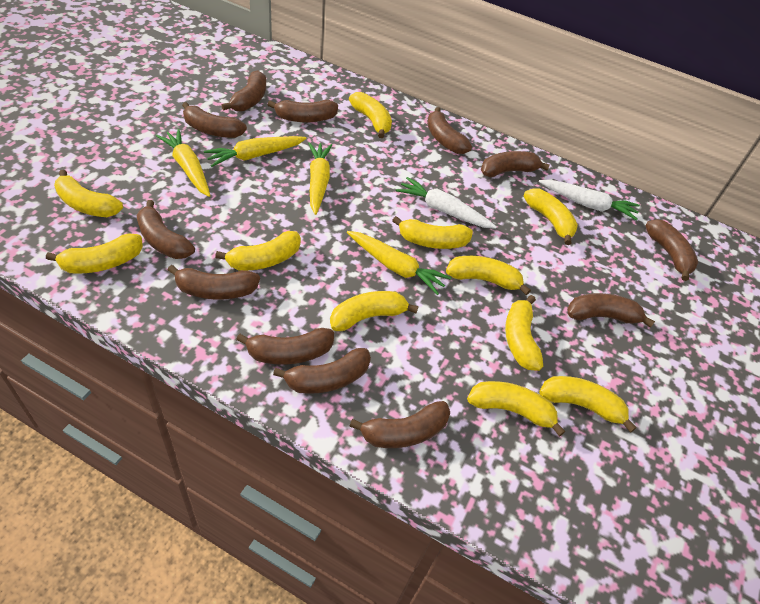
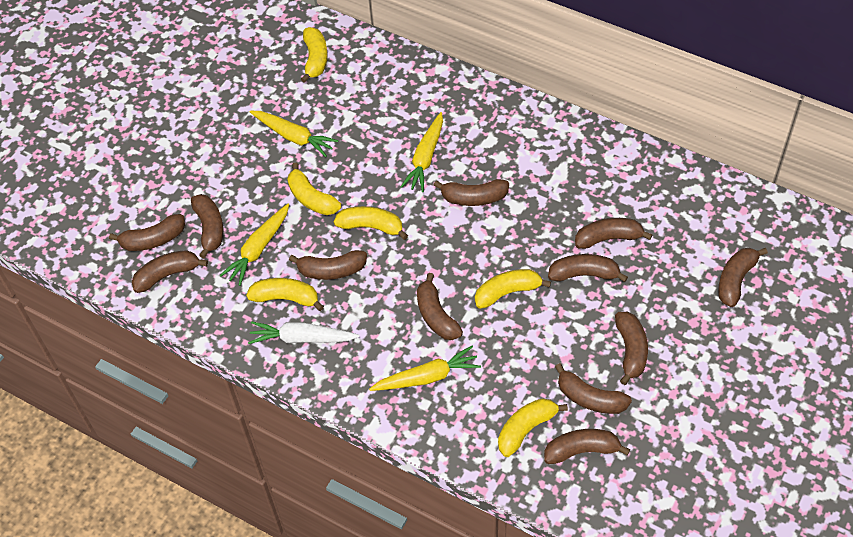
white carrot: [396,177,497,229] [539,180,640,221] = 2 -> [248,321,360,344] = 1
yellow banana: [46,233,143,274] [54,170,123,217] [215,231,301,271] [330,291,418,331] [349,92,392,138] [392,216,473,249] [446,256,531,295] [467,381,565,437] [505,295,543,371] [523,188,578,245] [539,376,637,433] = 11 -> [246,278,324,311] [287,162,341,215] [301,27,328,83] [334,206,408,240] [475,269,551,309] [498,398,568,457] = 6

